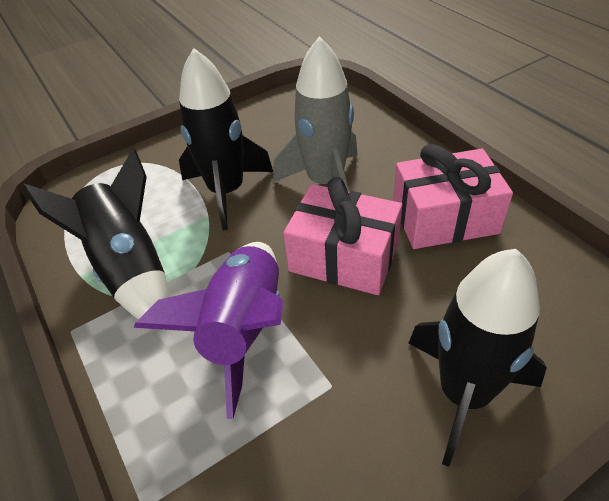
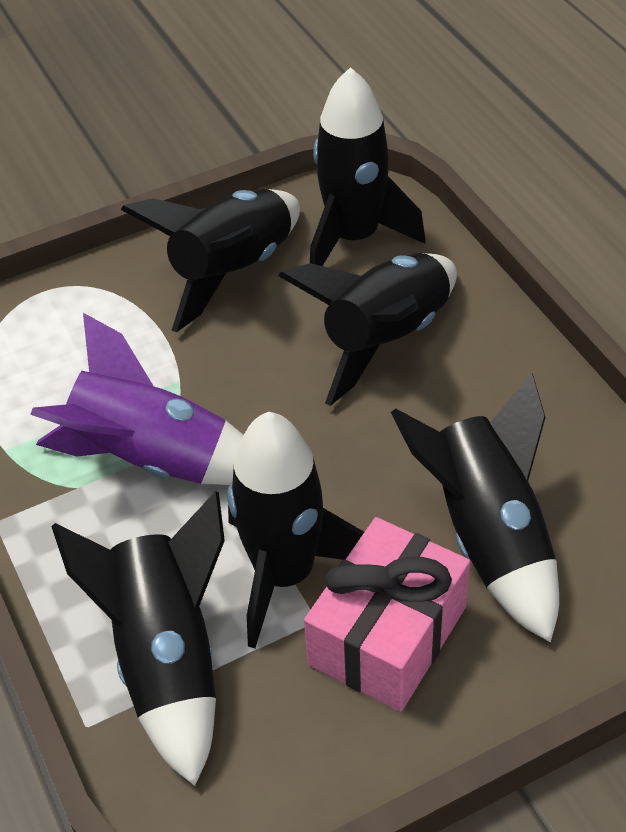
black rocket: [22,148,169,330] [179,48,273,230] [409,249,547,467] = 3 -> [51,491,225,786] [121,189,300,332] [228,412,364,648] [278,253,457,406] [310,67,426,266] [391,372,559,643] = 6
grey rocket: [273,36,358,192] = 1 -> none = 0
pink gift: [283,177,402,295] [393,144,513,249] = 2 -> [304,517,470,712] = 1

